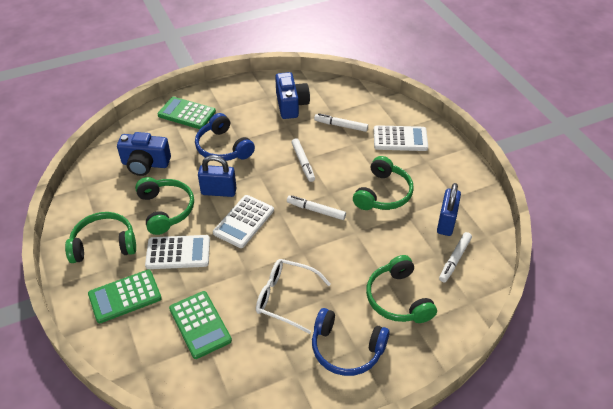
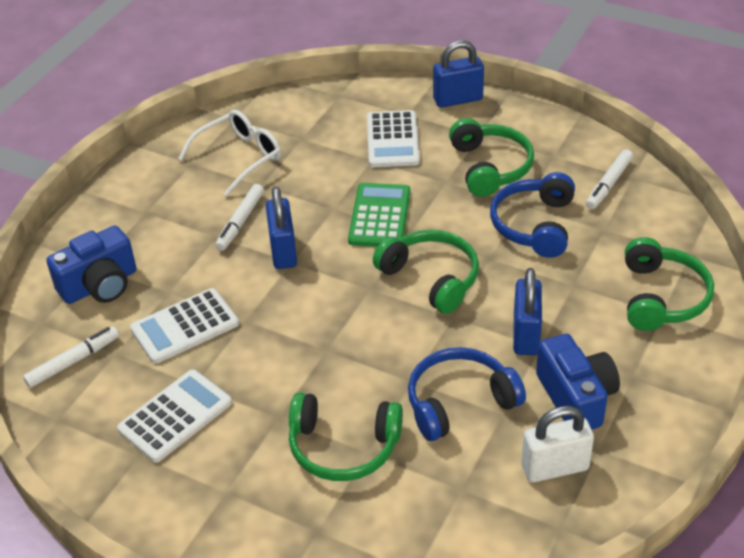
blue padlock: [198,155,237,197] [437,183,461,236] = 2 -> [265,187,297,269] [433,40,484,108] [513,268,542,355] = 3
green calculator: [88,270,162,323] [157,97,216,129] [169,291,232,359] = 3 -> [348,183,410,247] = 1
white marker: [287,195,346,220] [291,138,315,182] [314,113,368,132] [439,232,472,282] = 4 -> [23,326,119,388] [215,184,264,251] [586,149,633,209] = 3
white padlock: none = 0 -> [521,406,594,483] = 1

